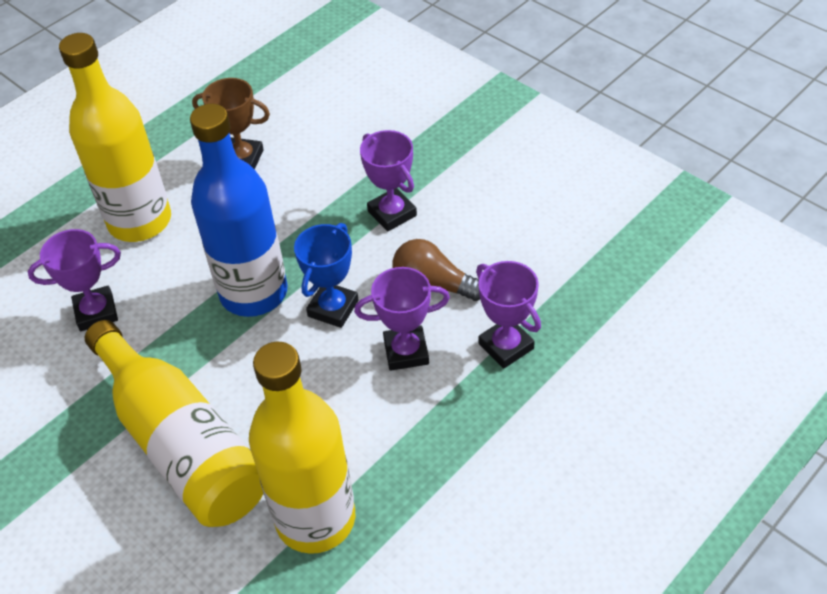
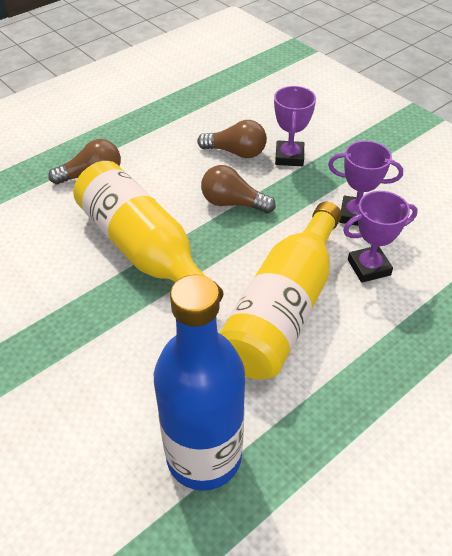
blue trophy: [294,223,358,328] = 1 -> none = 0
brown light bulb: [392,239,480,301] = 1 -> [48,139,121,185] [197,120,267,158] [201,165,276,213] = 3
brown trophy: [192,78,270,170] = 1 -> none = 0
purple trophy: [28,229,121,331] [354,267,450,371] [360,130,417,231] [476,261,541,369] = 4 -> [274,86,316,166] [328,141,403,226] [343,191,418,282] = 3
yellow bottle: [59,33,171,242] [85,320,264,527] [249,342,355,554] = 3 -> [73,161,223,301] [219,202,342,380] = 2

